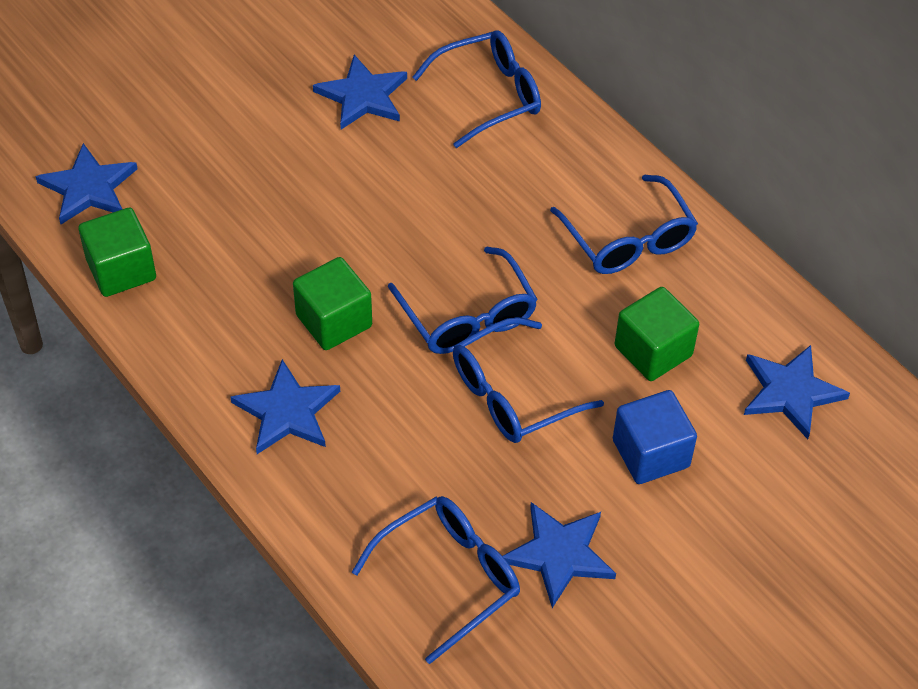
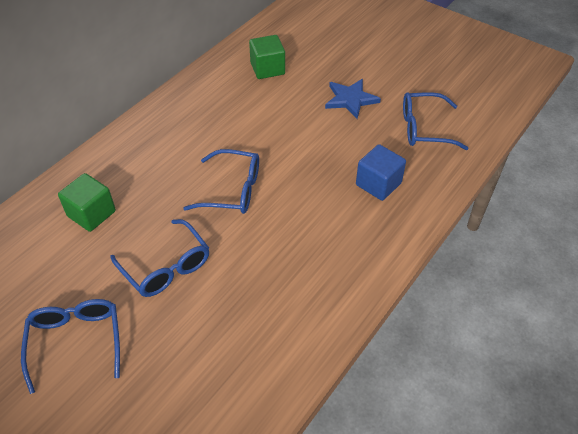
blue glasses: [352,496,520,664] [388,247,538,354] [412,31,541,148] [453,317,604,443] [550,175,698,274] = 5 -> [21,299,120,394] [110,219,209,297] [183,149,259,214] [403,92,469,150] = 4
blue star: [36,143,138,224] [230,359,340,454] [313,55,407,130] [503,502,616,608] [744,345,850,439] = 5 -> [325,79,381,119] = 1
green cube: [78,207,156,297] [293,257,372,350] [615,287,699,381] = 3 -> [58,173,116,232] [249,35,285,79] = 2

